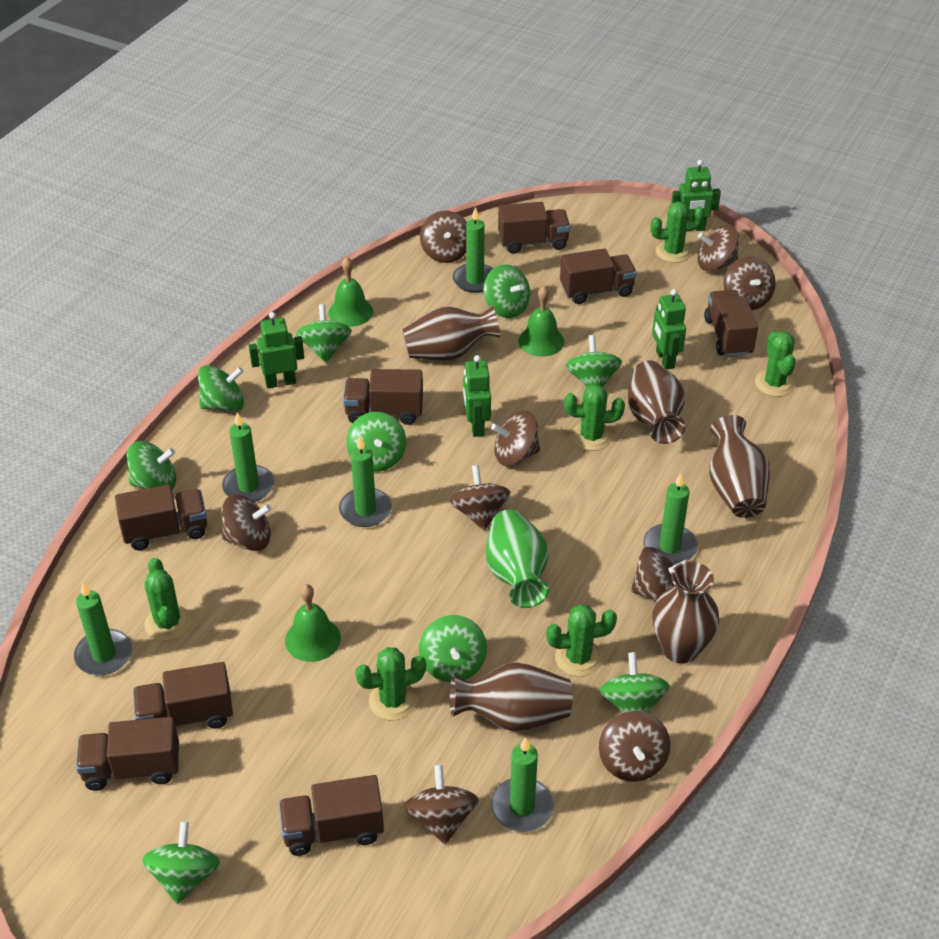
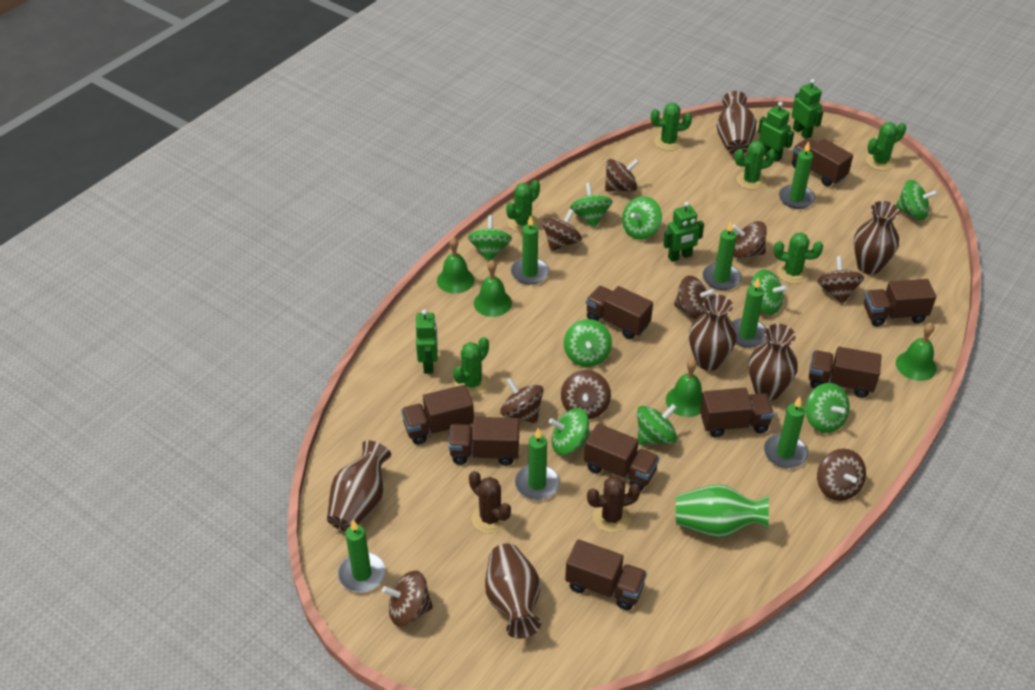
brown cactus: none = 0 -> [469,471,511,534] [587,476,641,533] = 2
brown truck: [76,717,179,791] [115,485,207,551] [133,662,233,729] [279,775,384,856] [343,369,423,425] [498,202,570,254] [560,248,637,304] [704,290,758,357] = 8 -> [401,385,474,445] [449,417,519,466] [565,539,647,610] [584,423,659,491] [586,286,653,339] [700,388,774,438] [792,138,853,186] [809,347,881,398] [864,279,936,326] = 9
brown vase: [402,305,500,360] [450,662,573,732] [628,360,686,444] [652,561,719,664] [709,415,770,518] = 5 -> [327,440,391,532] [485,544,541,639] [689,294,737,371] [717,91,756,155] [749,324,798,401] [854,201,899,275] = 6
green bell: [285,584,341,662] [329,257,373,327] [519,286,564,357] = 3 -> [437,237,474,294] [474,260,512,317] [666,358,703,417] [896,323,937,381] = 4
green candle: [74,582,132,675] [222,412,274,502] [339,436,392,527] [453,207,493,293] [491,737,554,832] [643,473,698,565] = 6 -> [338,520,386,592] [511,215,549,285] [515,428,560,500] [703,222,741,290] [732,277,766,348] [764,397,808,468] [779,141,815,209] = 7

